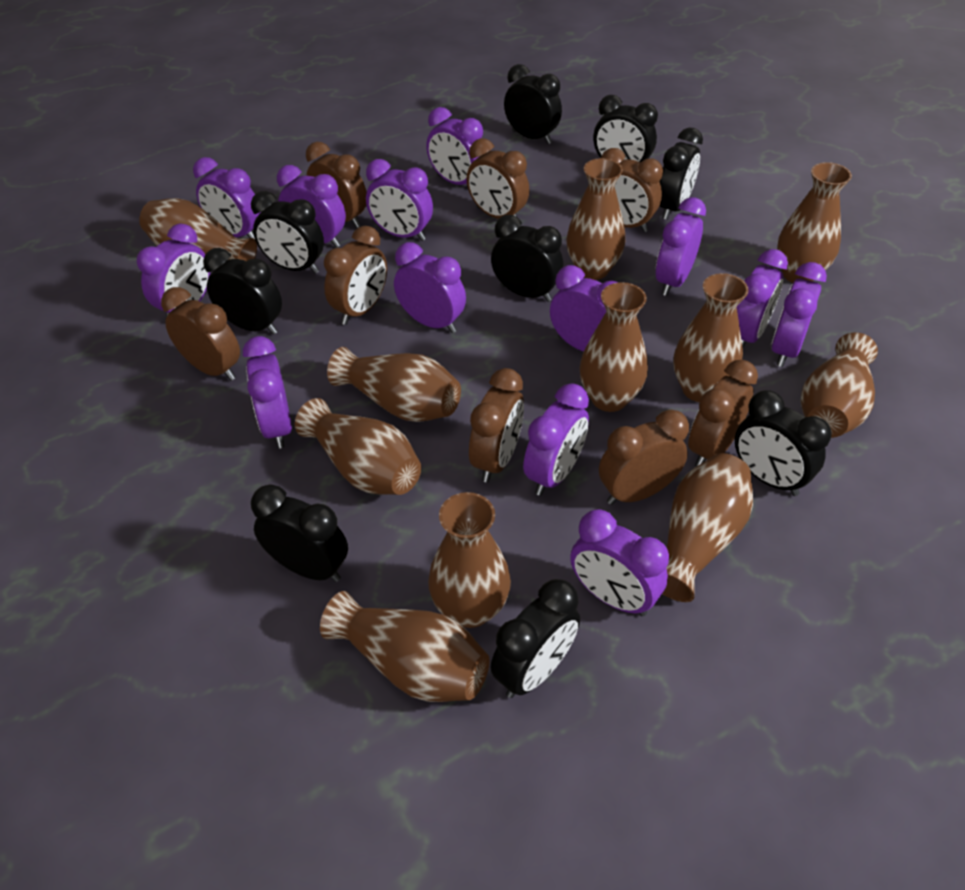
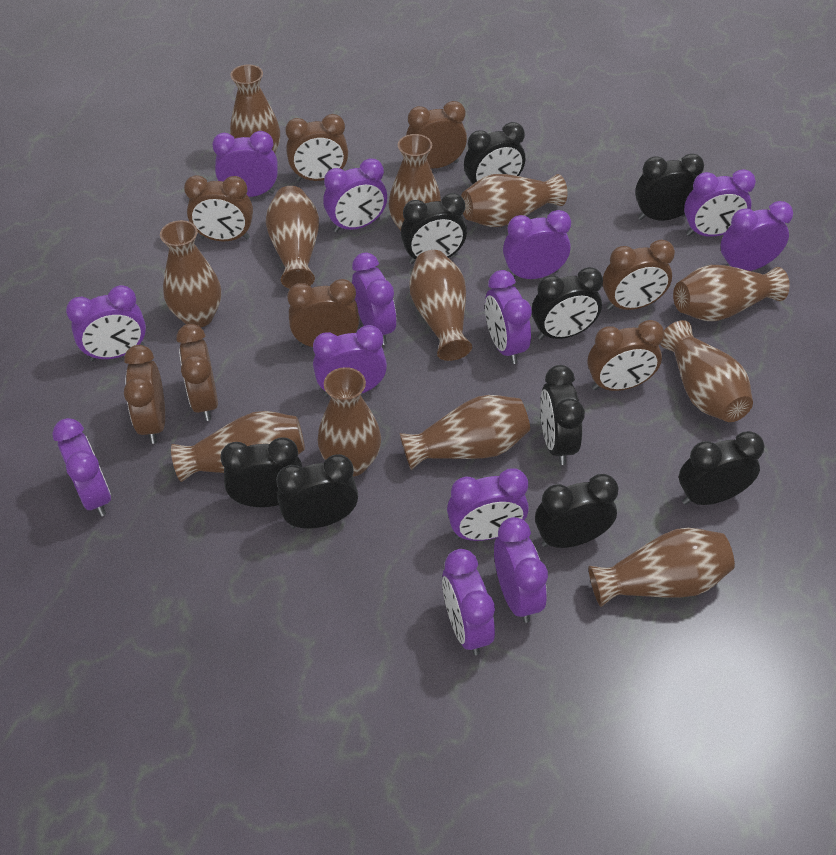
brown vase: [139,198,257,261] [295,398,421,495] [320,591,490,702] [327,347,461,422] [428,492,511,628] [566,158,625,280] [580,282,648,412] [662,453,753,602] [674,273,749,402] [777,162,852,283] [801,332,878,438] = 11 -> [160,220,221,327] [171,411,305,482] [230,64,280,153] [266,186,319,289] [318,367,381,476] [389,134,441,231] [400,395,530,470] [409,250,472,361] [461,174,567,227] [588,528,735,607] [660,320,753,422] [673,265,790,321] = 12

